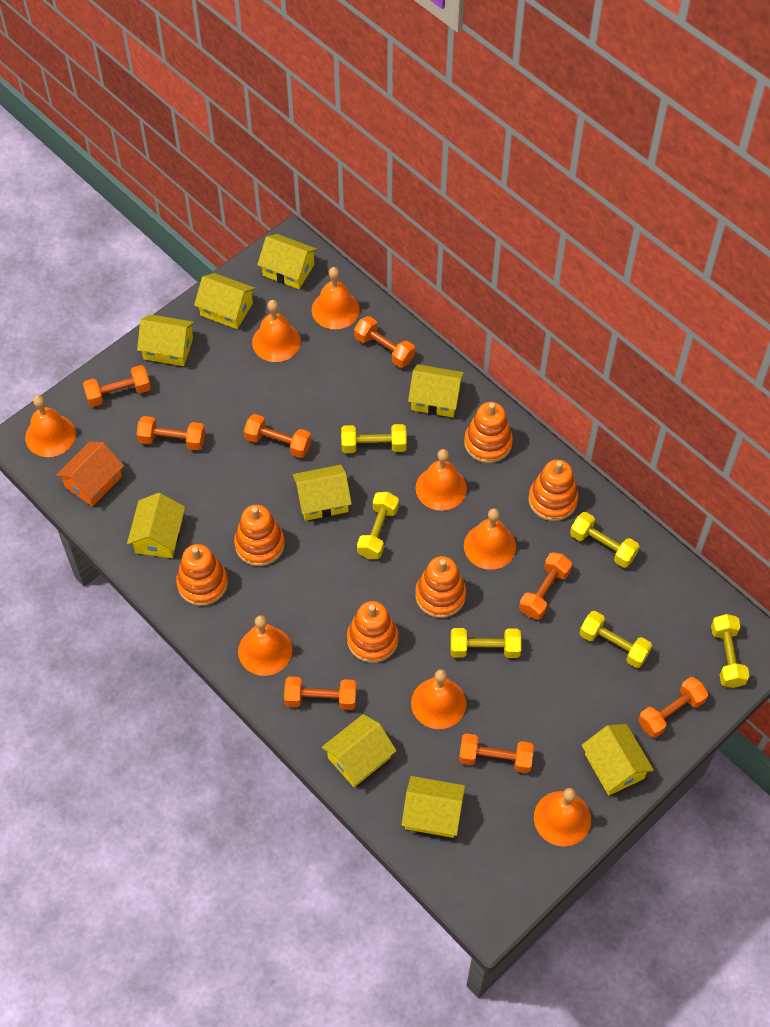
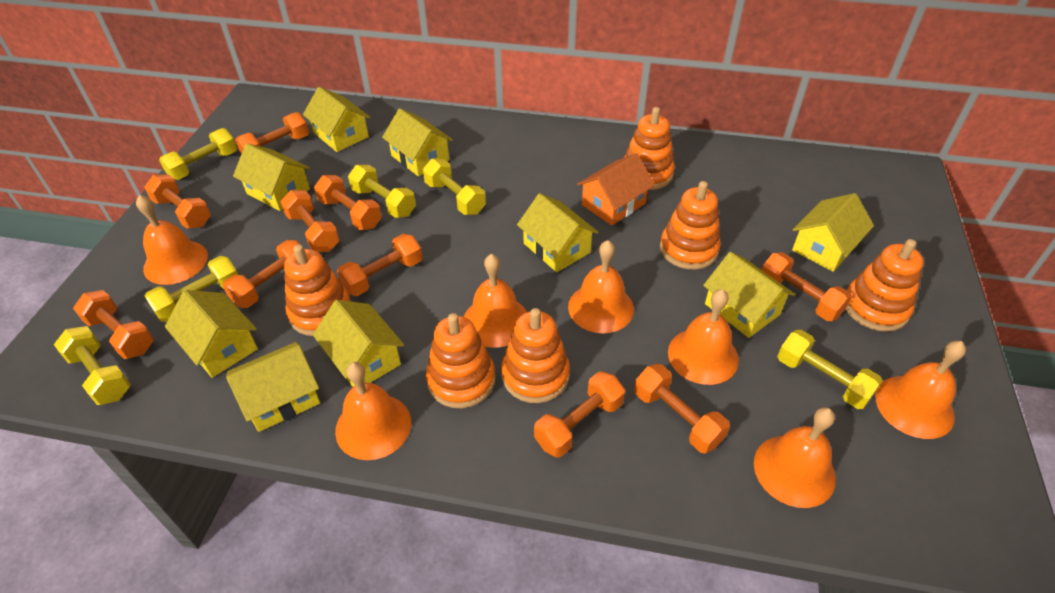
orange bell: [25,395,76,457] [238,615,293,676] [252,300,301,362] [311,267,360,329] [411,669,466,729] [415,449,467,511] [464,508,516,570] [534,788,591,847] = 8 -> [136,195,208,285] [335,362,411,460] [464,254,527,348] [568,240,634,333] [668,289,739,385] [754,407,836,508] [875,341,966,439] = 7
orange dumbbell: [83,365,151,407] [137,416,205,450] [244,414,312,458] [284,677,357,710] [354,316,415,368] [459,733,534,773] [519,552,572,620] [638,677,708,738] = 8 -> [73,290,154,359] [144,174,211,228] [222,240,301,308] [235,112,309,154] [280,190,340,252] [314,175,382,230] [337,234,422,296] [534,371,625,457] [634,364,730,453] [761,252,852,321] = 10

